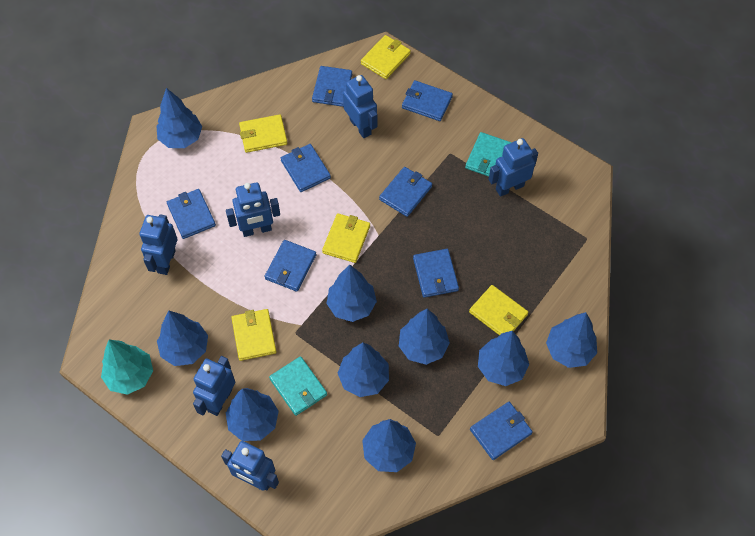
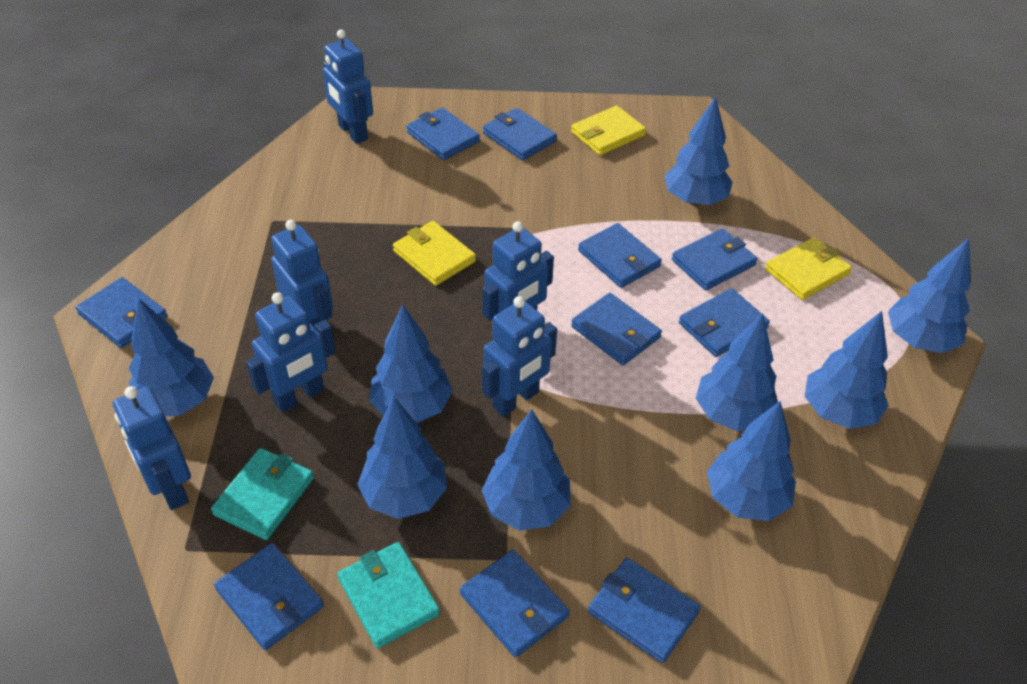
blue wallet: [167,189,216,239] [264,240,316,292] [281,144,331,192] [312,66,352,107] [379,167,432,217] [402,80,453,121] [413,249,459,298] [470,402,533,460] = 8 -> [75,277,167,348] [214,543,324,650] [406,107,480,160] [460,550,570,658] [483,108,557,160] [571,293,662,366] [578,223,662,288] [588,558,701,663] [672,228,758,290] [679,288,770,357] = 10
turquoise tree: [101,340,153,395] = 1 -> none = 0
yellow wallet: [231,309,277,361] [239,114,288,153] [322,213,370,263] [361,35,411,79] [469,285,529,335] = 5 -> [393,221,476,286] [571,106,646,155] [765,237,852,300] = 3

